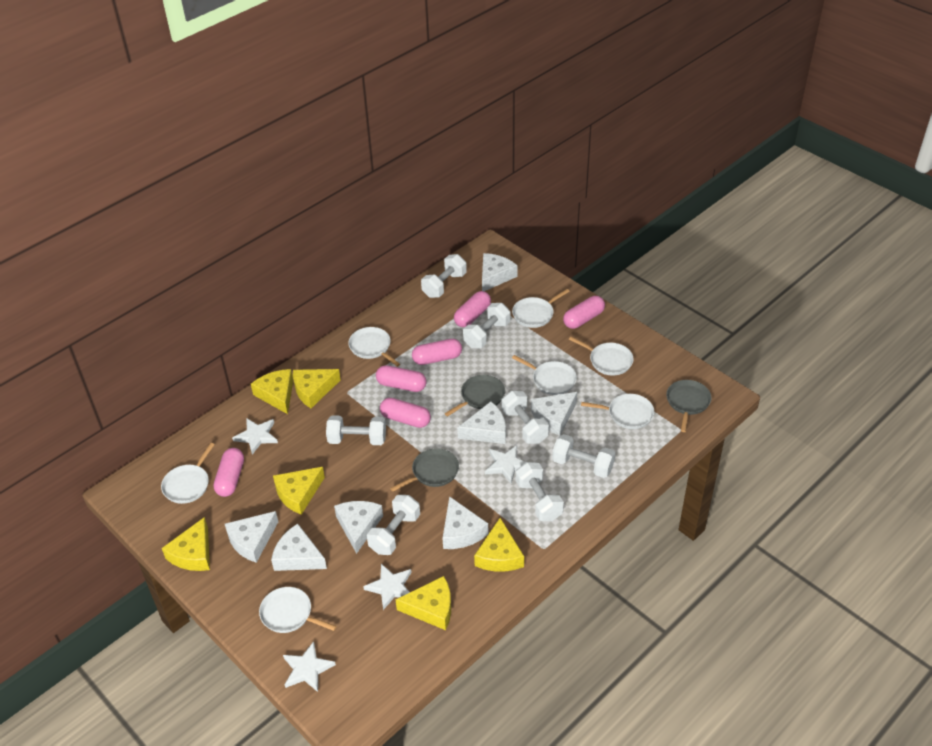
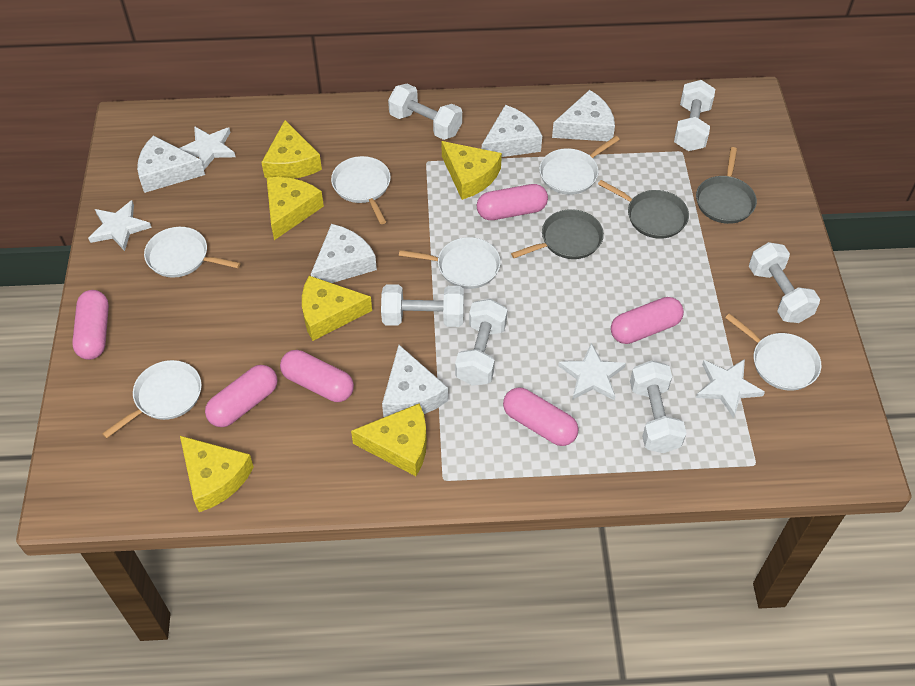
white cheese: [225,511,278,563] [271,524,327,571] [334,501,383,554] [443,496,488,549] [457,402,506,444] [482,253,518,291] [531,392,577,436] = 7 -> [137,135,205,193] [311,224,377,283] [382,345,448,417] [482,105,542,157] [552,90,615,141] = 5
white dumbbell: [326,415,386,445] [367,495,420,555] [421,254,467,298] [463,303,510,348] [502,391,549,444] [516,462,564,521] [552,434,615,478] = 7 -> [381,284,464,327] [388,84,462,140] [455,299,508,386] [630,360,687,453] [674,80,715,151] [749,242,820,323] = 6
white pan: [161,443,215,504] [259,587,337,633] [348,327,400,367] [512,289,570,328] [512,355,577,395] [569,337,634,376] [581,394,654,429] = 7 -> [102,360,202,438] [144,227,241,278] [331,156,391,224] [399,237,501,289] [539,136,620,195] [725,313,821,391] = 6

